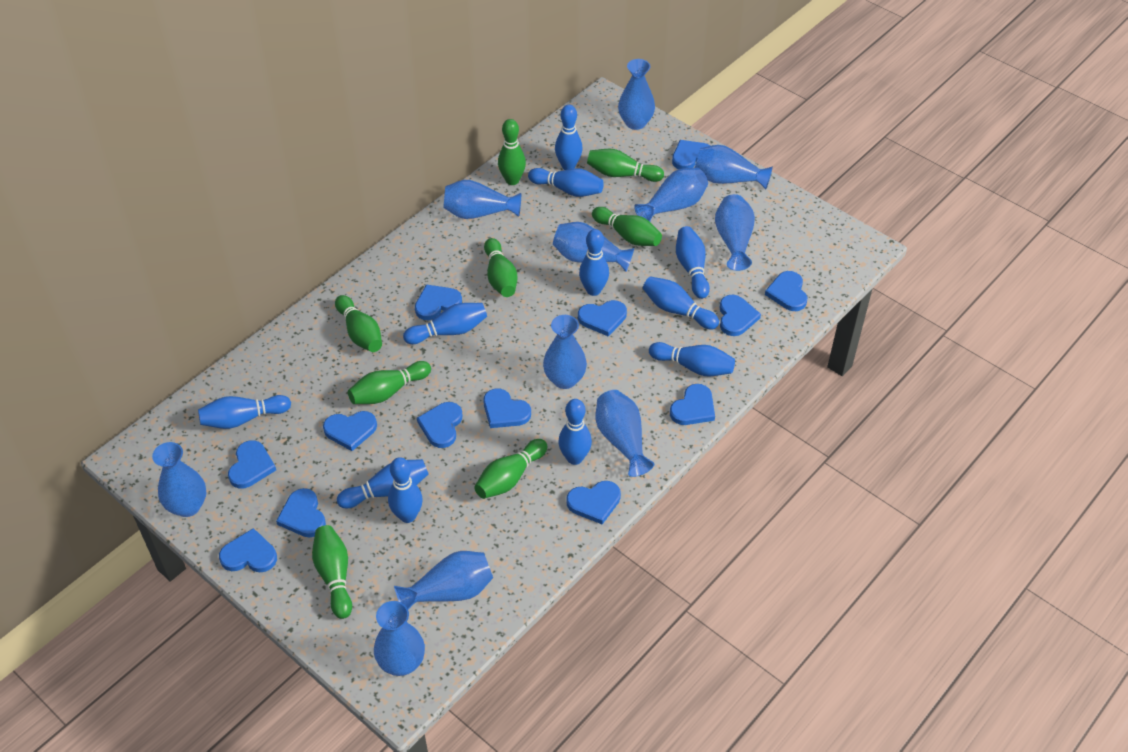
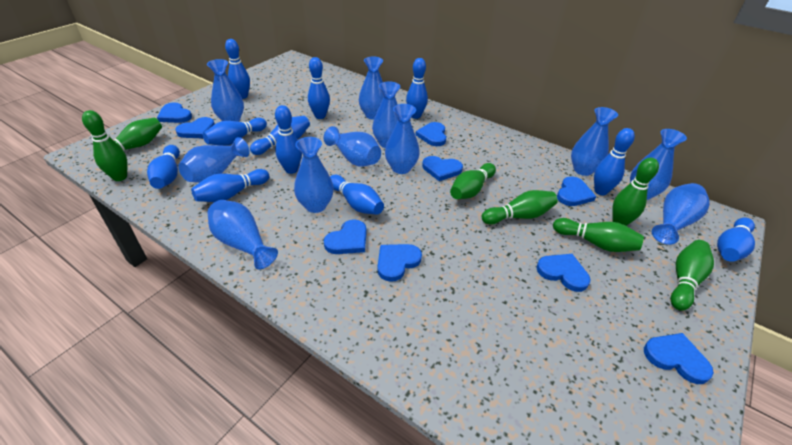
blue heart: [219,528,277,572] [228,440,276,489] [276,488,326,538] [323,411,377,451] [415,284,462,320] [417,402,462,448] [483,389,531,428] [566,481,621,524] [578,300,627,336] [670,384,715,425] [672,140,710,169] [719,295,761,336] [765,271,807,311] = 13 -> [157,102,192,123] [175,117,215,138] [324,220,367,254] [377,244,422,282] [415,122,446,146] [422,156,463,181] [537,254,590,292] [557,177,596,206] [644,333,714,384] = 9
green bowling pin: [312,525,352,619] [335,295,382,352] [348,361,431,404] [474,439,547,499] [484,238,518,297] [498,119,526,185] [587,149,664,182] [592,207,662,246] = 8 -> [82,110,128,181] [93,118,162,156] [450,163,496,199] [482,190,558,225] [553,218,644,252] [612,158,659,226] [670,240,714,311] = 7

